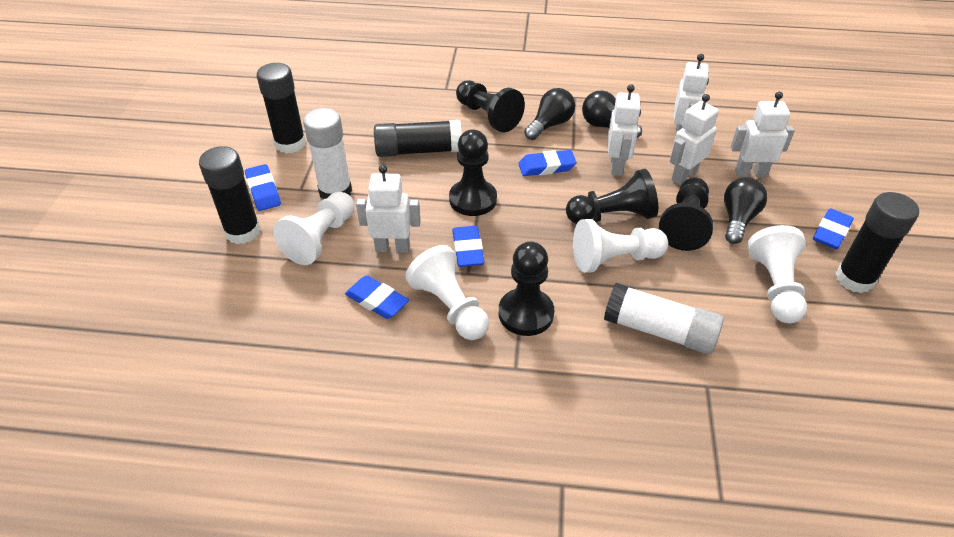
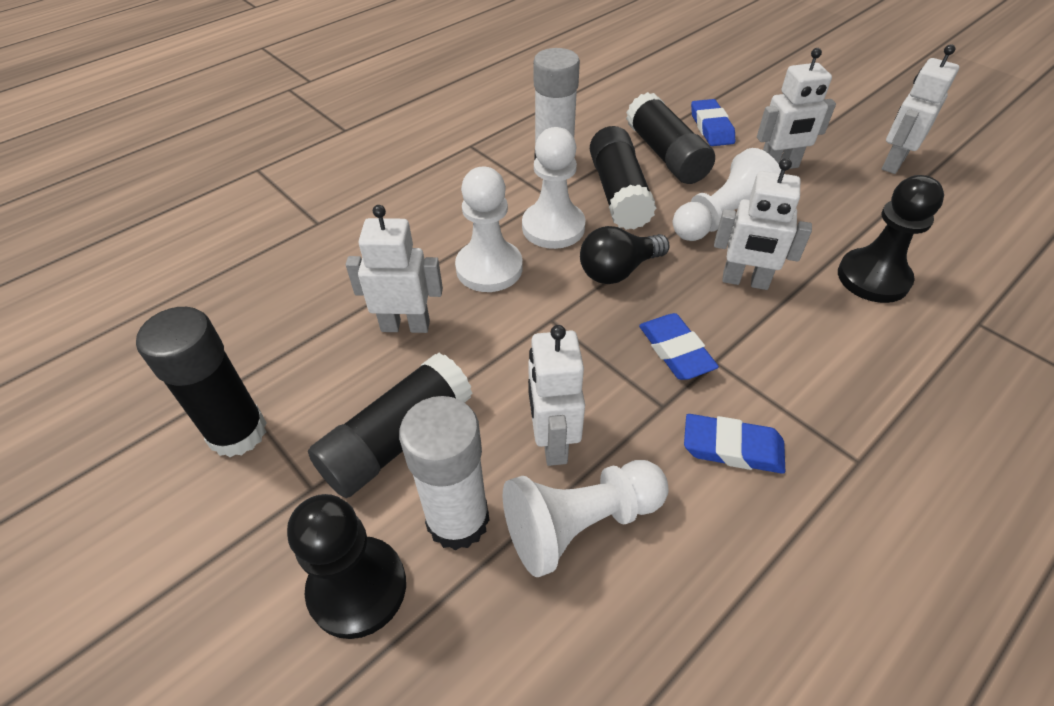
black light bulb: [524,88,575,140] [582,91,642,138] [724,177,768,244] = 3 -> [580,226,670,284] = 1
black pawn: [449,130,497,216] [456,80,525,132] [499,242,554,336] [566,169,658,224] [659,177,713,251] = 5 -> [287,494,406,639] [838,175,944,303] = 2
blue eraser: [245,164,281,211] [345,275,409,319] [452,226,484,267] [518,150,577,176] [813,208,854,249] = 5 -> [639,313,719,380] [684,414,785,474] [691,99,735,146] = 3

